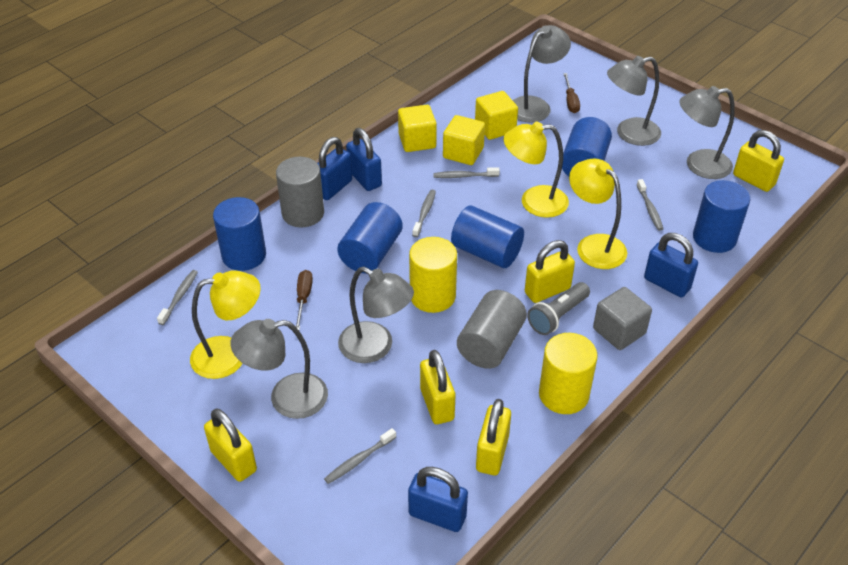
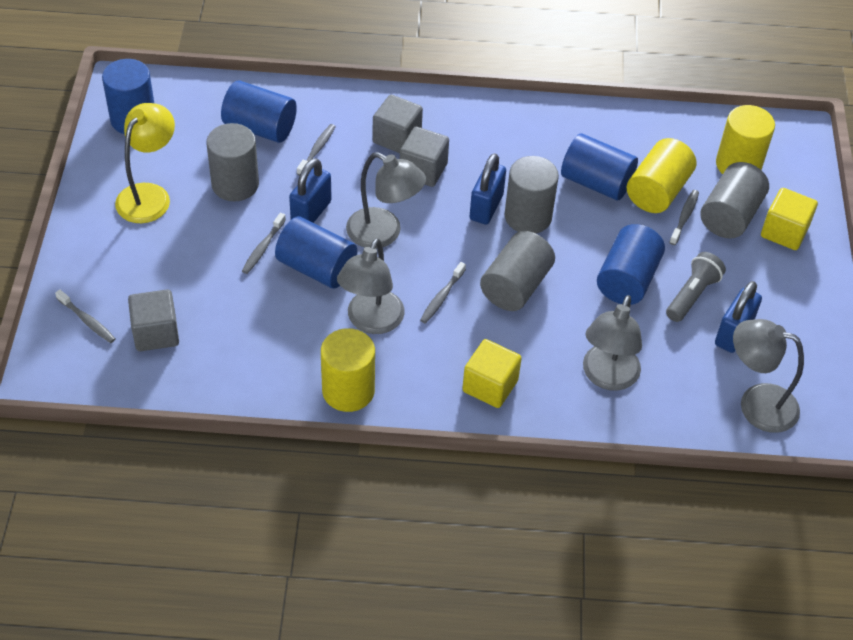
blue padlock: [317,137,352,200] [346,128,382,191] [408,467,468,532] [644,233,698,297] = 4 -> [289,158,332,223] [469,153,506,225] [715,281,762,353] = 3
brown screwdriver: [296,270,313,330] [563,73,580,113] = 2 -> none = 0
grey cube: [593,287,652,350] = 1 -> [128,289,179,351] [373,95,423,153] [400,127,449,187] = 3
grey cylinder: [276,157,324,228] [457,290,527,369] = 2 -> [206,123,259,201] [480,231,555,311] [504,156,559,234] [700,162,769,238] = 4
grey lamp: [230,319,328,419] [338,267,414,363] [513,25,571,123] [607,56,661,146] [679,86,735,179] = 5 -> [337,238,405,334] [346,152,426,249] [583,295,642,391] [733,319,804,433] = 4
yellow cube: [398,105,437,152] [443,115,485,165] [475,91,518,140] = 3 -> [462,339,522,408] [761,188,818,250] = 2
yellow cylinder: [409,237,457,313] [539,333,598,414] = 2 -> [321,328,375,412] [627,138,696,213] [716,105,775,174] = 3
yellow lamp: [190,270,261,379] [504,122,569,218] [569,159,627,269] = 3 -> [115,103,175,223] = 1
yellow padlock: [204,409,257,482] [420,350,455,424] [476,399,511,475] [525,240,575,303] [733,130,784,192] = 5 -> none = 0

